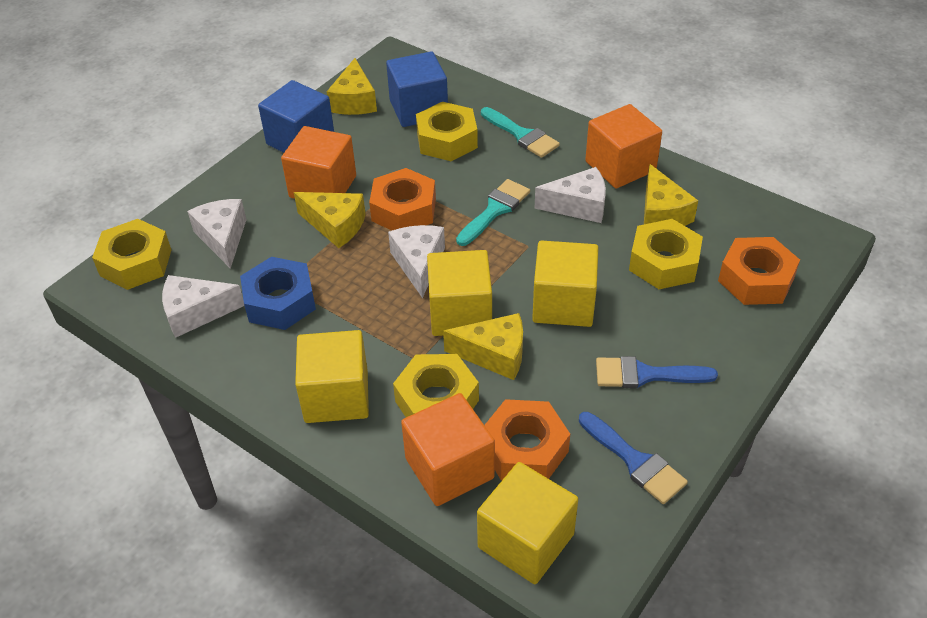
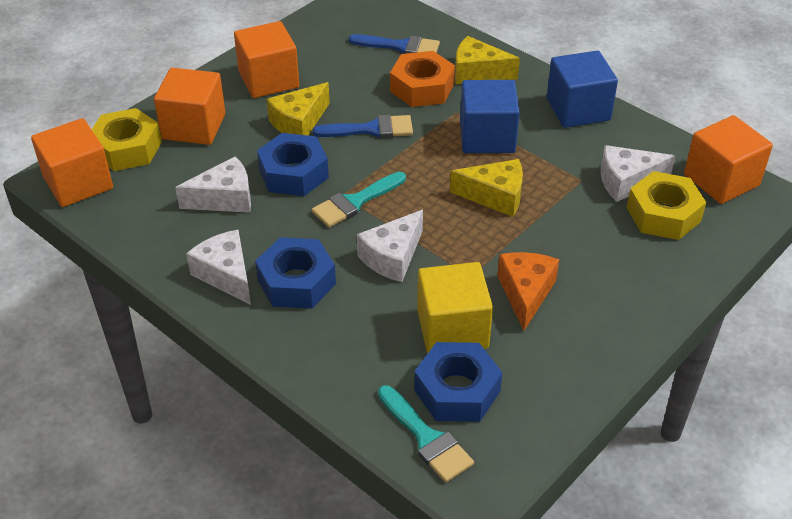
blue nut: [240,257,316,330] = 1 -> [255,238,336,309] [257,133,329,196] [414,342,502,422] = 3
orange cheese: none = 0 -> [497,252,559,331] = 1
orange cube: [281,126,356,199] [401,393,495,506] [585,104,662,188] = 3 -> [31,118,113,207] [154,68,226,145] [234,21,299,98] [684,115,773,204] = 4
orange nut: [369,168,436,230] [484,399,570,481] [718,237,800,305] = 3 -> [390,51,455,107] = 1
yellow cheese: [294,192,366,248] [327,58,377,115] [443,313,523,380] [644,164,698,226] = 4 -> [267,82,330,136] [450,159,523,217] [455,36,520,84] = 3
yellow cube: [295,330,369,423] [427,250,492,336] [477,462,578,584] [532,241,599,327] = 4 -> [417,262,493,354] = 1
yellow nut: [92,219,171,290] [393,354,479,417] [416,102,478,161] [629,219,703,289] = 4 -> [92,108,162,171] [627,171,707,240] = 2

